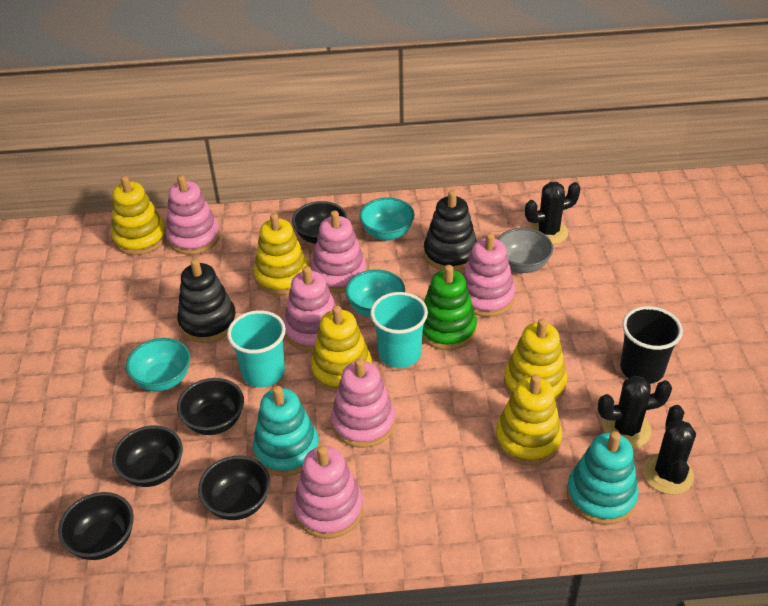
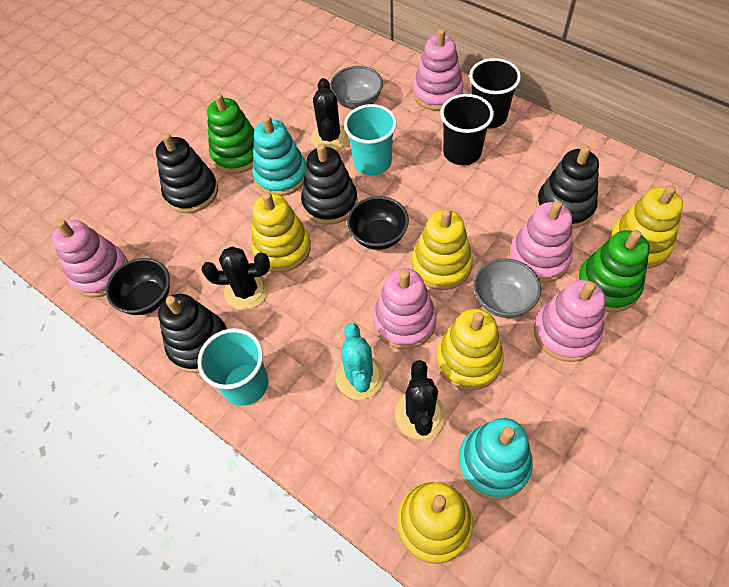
black bowl: [58,492,134,560] [112,426,183,487] [177,378,244,435] [198,456,270,520] [292,201,347,244] = 5 -> [106,258,170,315] [347,196,409,250] = 2
black cup: [620,306,683,384] = 1 -> [440,94,494,165] [469,58,521,128] = 2
black stacking toy: [177,258,237,343] [424,190,477,271] = 2 -> [156,133,218,213] [158,294,227,373] [301,143,358,225] [536,146,599,229] = 4
green stacking toy: [422,265,477,350] = 1 -> [207,93,254,174] [577,230,650,312] = 2
grey bowl: [497,228,553,273] = 1 -> [330,66,383,109] [474,258,541,318] = 2
pink stacking toy: [166,175,220,255] [284,266,336,351] [293,446,363,539] [311,210,367,293] [331,358,395,448] [462,233,515,317] = 6 -> [52,219,128,298] [373,268,436,349] [413,29,464,111] [509,201,573,283] [534,280,605,362] = 5
turquoise bowl: [126,338,190,391] [345,270,405,317] [359,197,414,241] = 3 -> none = 0
turquoise cactus: none = 0 -> [336,323,384,400] = 1

